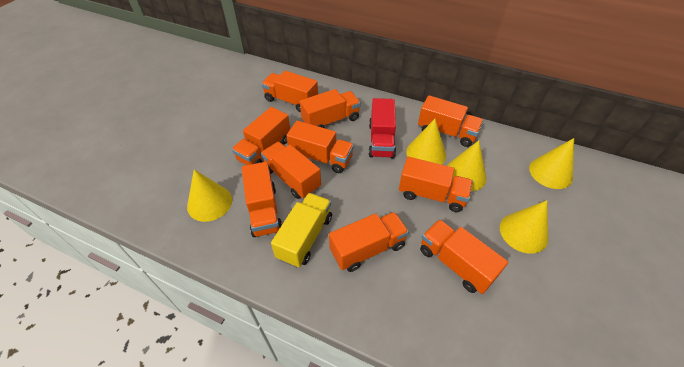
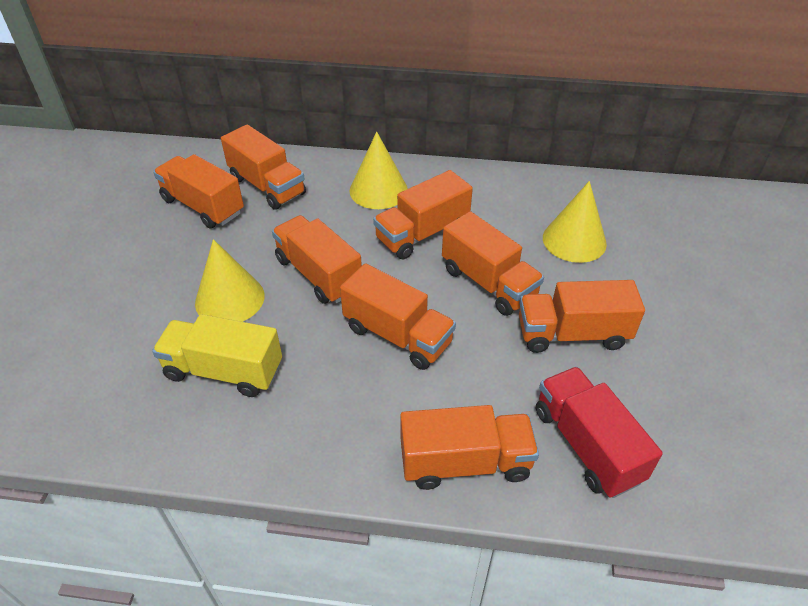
orange truck: [232,107,290,165] [242,162,282,237] [261,71,318,113] [261,142,321,199] [286,121,354,173] [300,89,361,128] [329,212,409,272] [399,157,473,212] [418,95,483,147] [420,219,508,294] = 10 -> [153,154,244,228] [221,125,306,210] [272,215,362,304] [340,263,456,370] [373,170,473,259] [400,405,539,490] [442,211,544,316] [519,280,645,353] = 8
yellow cone: [187,169,232,222] [406,119,446,165] [447,140,486,191] [500,200,549,254] [529,138,574,189] = 5 -> [195,239,265,322] [350,132,408,209] [543,181,607,263] = 3

